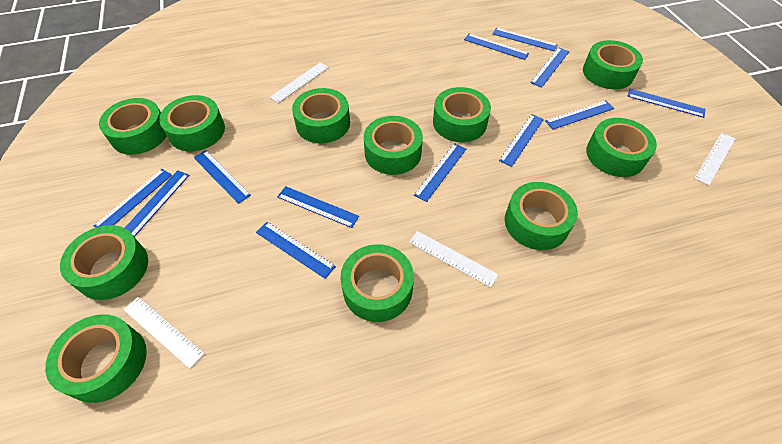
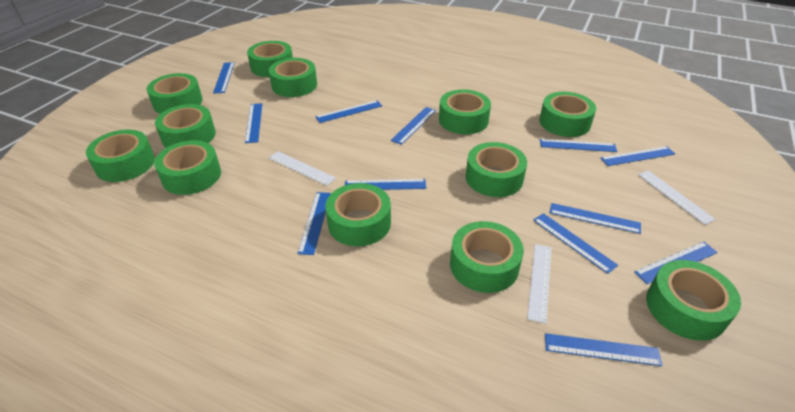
green tape: [45,314,147,403] [60,225,148,300] [99,98,166,155] [159,95,225,152] [292,88,350,143] [340,244,414,322] [364,116,423,175] [433,87,491,142] [505,182,578,250] [583,40,643,89] [586,118,657,177] = 11 -> [86,130,155,182] [146,73,203,114] [154,140,221,195] [155,104,216,148] [247,41,293,77] [269,58,317,97] [325,183,391,246] [439,89,491,134] [450,221,524,293] [466,142,527,197] [539,92,596,137] [646,260,741,341] = 12
white ruler: [123,297,205,369] [270,63,329,103] [409,231,499,288] [694,133,735,186] = 4 -> [269,151,336,186] [527,244,552,324] [638,170,716,225] = 3

